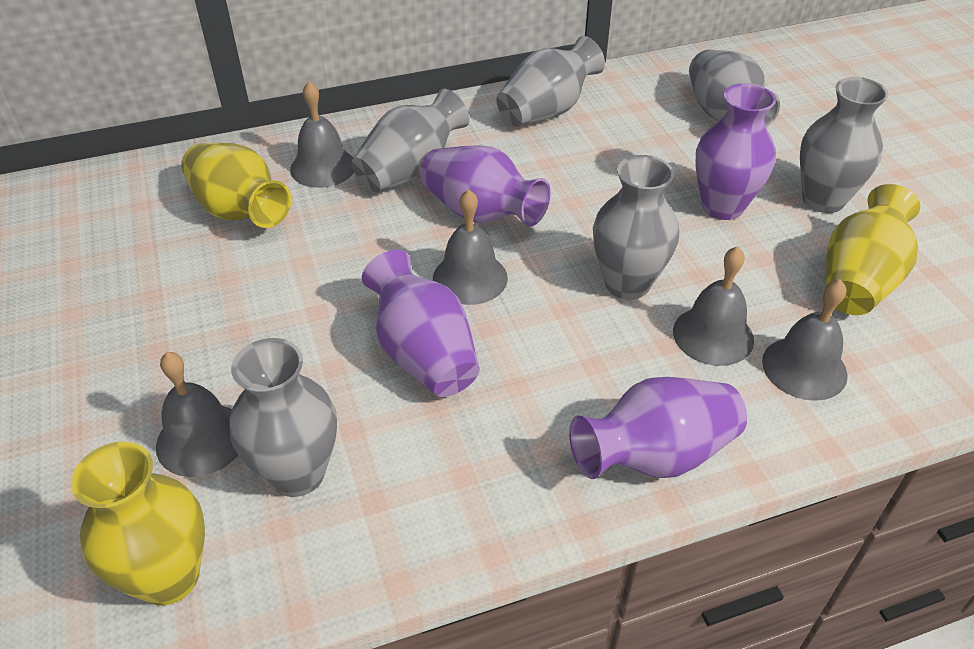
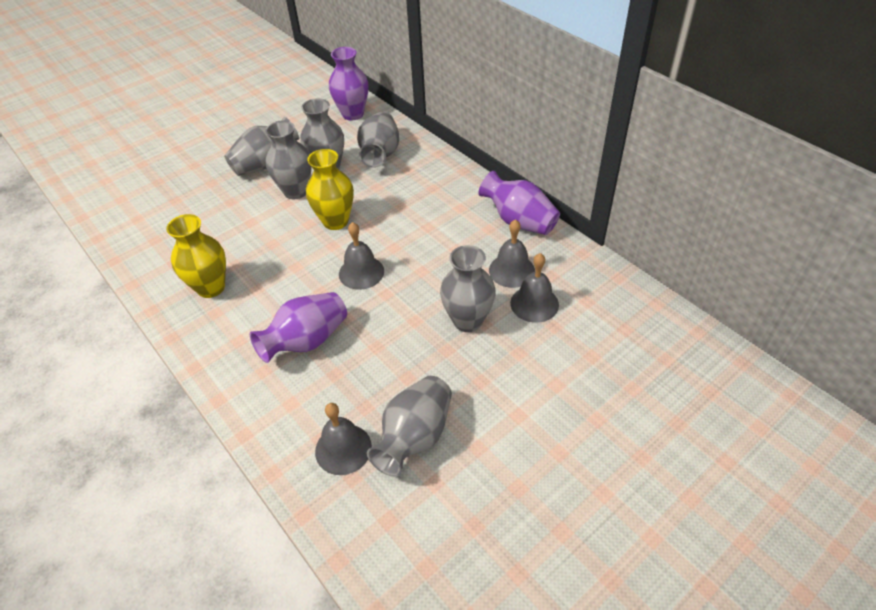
grey bell: [156,352,238,477] [290,81,354,188] [433,189,508,305] [673,246,754,366] [762,279,848,401] = 5 -> [315,403,372,475] [339,222,384,290] [489,219,535,288] [510,253,559,323] = 4
purple vase: [362,250,480,397] [420,145,551,227] [569,377,747,479] [695,83,776,220] = 4 -> [250,292,347,363] [329,47,369,120] [478,171,560,235] = 3
yellow vase: [71,442,205,605] [181,143,291,228] [826,184,920,315] = 3 -> [166,214,226,298] [306,149,354,230] = 2

